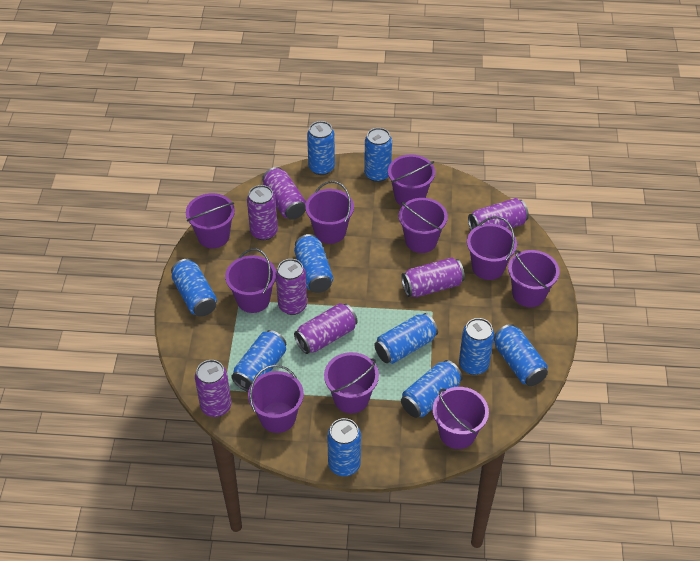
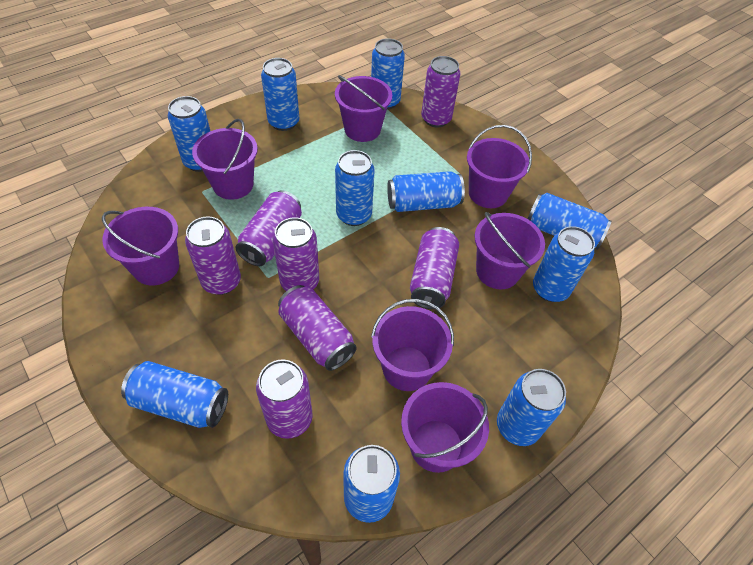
purple bucket: [186,193,235,248] [225,249,276,313] [248,365,304,433] [305,181,354,244] [324,352,379,413] [388,154,435,206] [399,198,448,253] [433,387,489,449] [467,217,517,280] [508,250,560,307] = 10 -> [102,207,179,285] [192,119,258,200] [335,75,392,142] [371,299,454,391] [401,382,489,473] [467,125,532,208] [475,212,545,289] = 7

